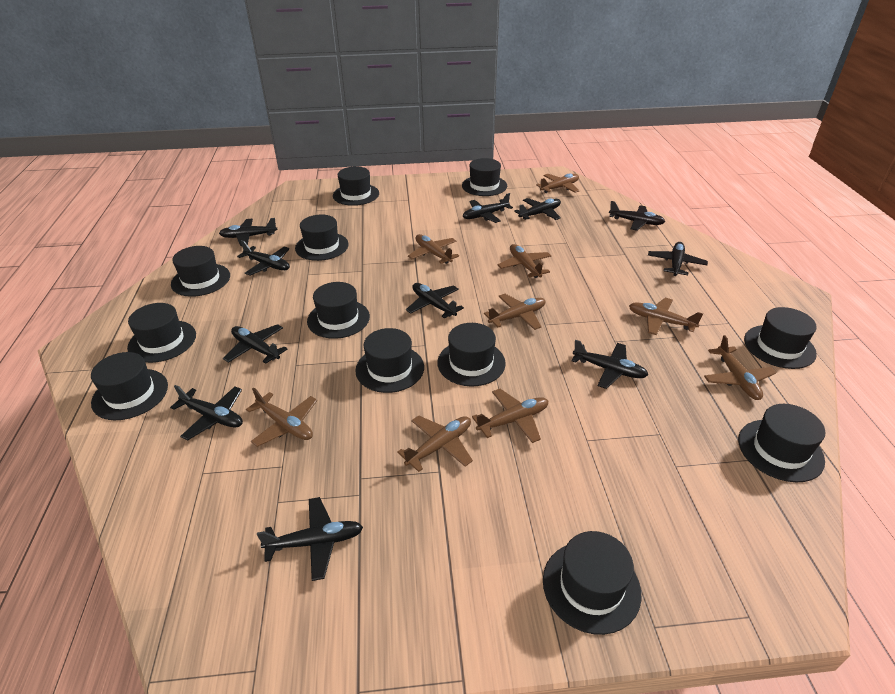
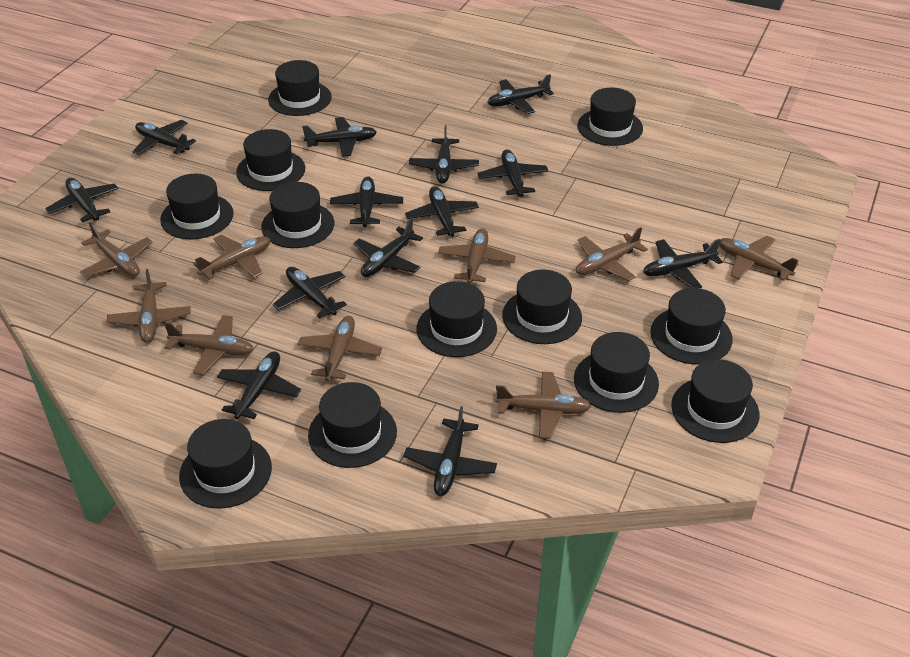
black plane: [170,385,243,440] [219,218,277,246] [223,324,287,364] [237,240,290,275] [257,497,363,581] [406,283,464,318] [463,193,513,223] [514,198,561,220] [572,340,648,389] [609,201,665,231] [648,242,708,276] = 11 -> [45,178,119,222] [132,120,196,155] [217,351,301,419] [273,267,347,319] [302,117,377,157] [330,176,403,227] [353,218,423,277] [404,406,497,496] [405,186,479,237] [409,125,479,184] [477,149,548,197] [487,74,554,114] [643,239,723,288] = 13

